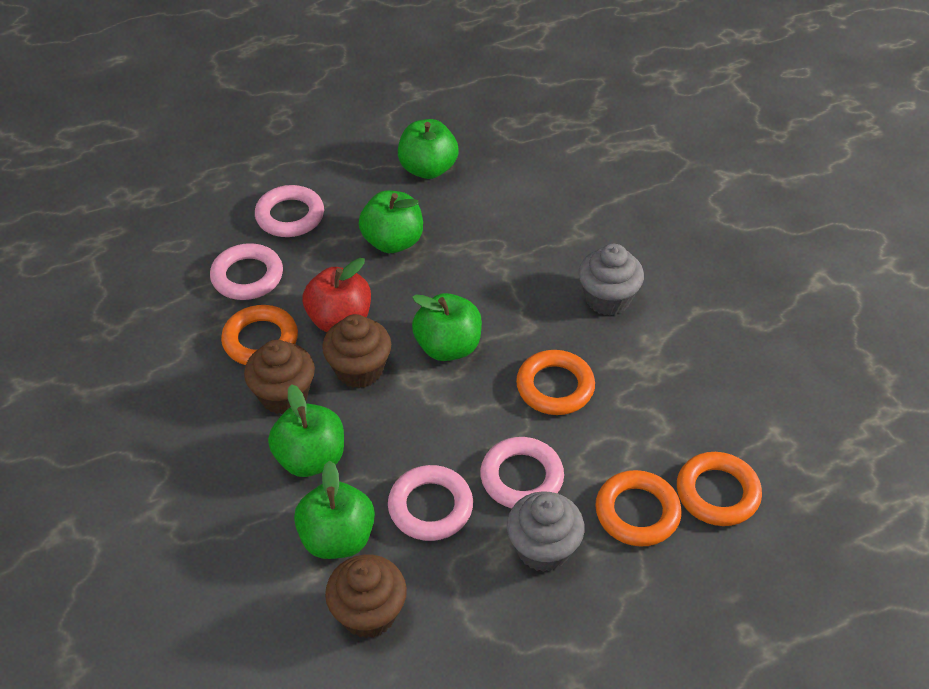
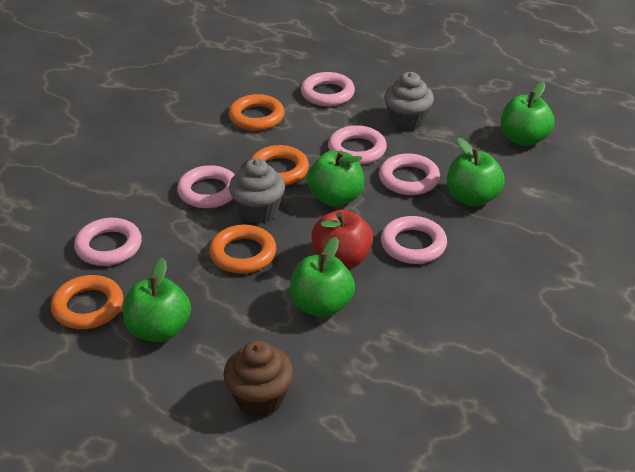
brown cupcake: [244,340,315,414] [322,314,391,388] [325,555,407,638] = 3 -> [223,340,294,417] = 1
pink ring: [210,243,283,300] [255,185,324,237] [388,465,473,541] [480,437,564,509] = 4 -> [74,218,142,266] [177,165,235,208] [301,72,355,106] [328,125,387,165] [379,153,440,195] [381,216,447,264] = 6

